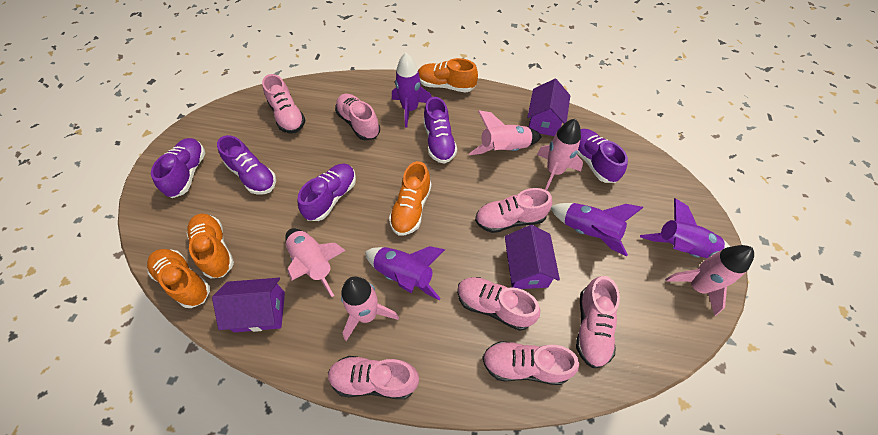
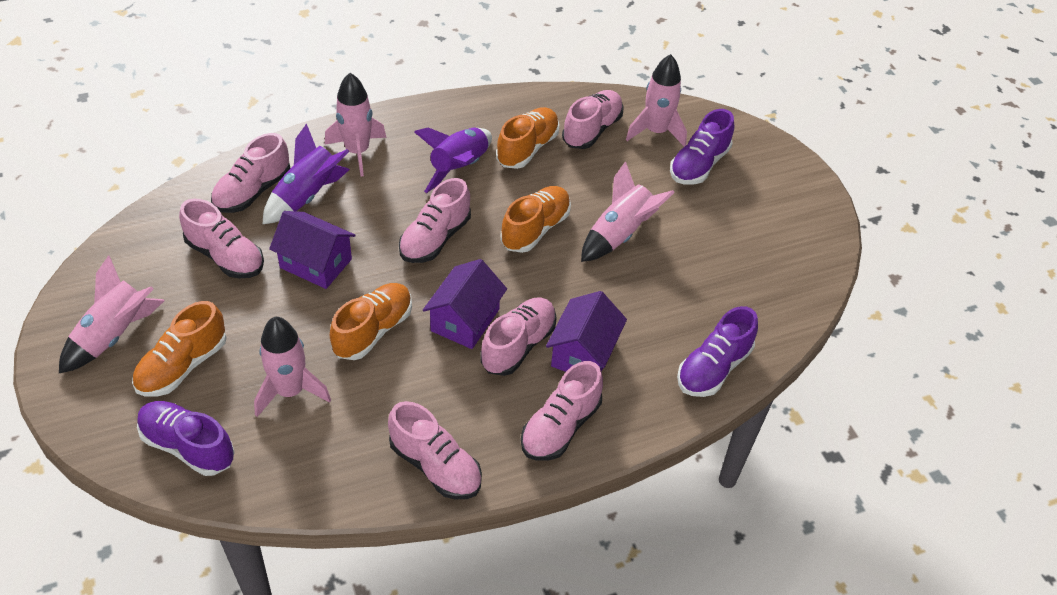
purple rocket: [365,246,445,300] [392,52,432,128] [551,203,643,256] [640,198,730,258] = 4 -> [262,123,350,225] [414,127,492,193] = 2
purple shoe: [151,138,205,198] [217,135,276,194] [298,164,356,221] [423,97,457,164] [577,129,628,183] = 5 -> [137,401,235,476] [670,109,734,185] [677,306,758,397] = 3

